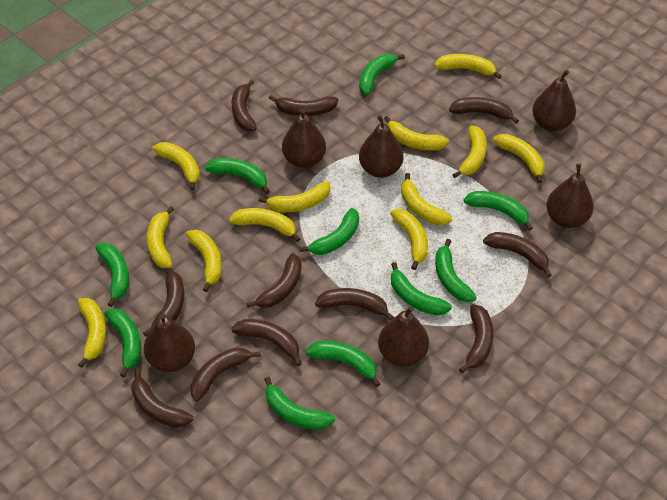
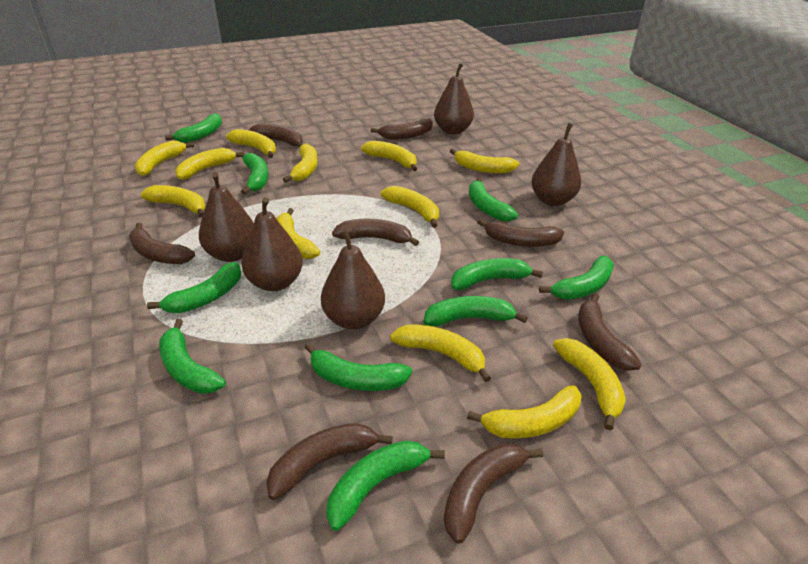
brown banana: [131,368,193,428] [143,271,184,337] [191,347,261,402] [231,319,302,366] [232,80,257,131] [246,253,302,308] [269,95,338,116] [315,288,394,321] [449,97,519,123] [459,304,493,373] [483,232,552,277] = 11 -> [129,223,195,264] [249,124,303,147] [266,423,393,500] [332,219,419,246] [371,119,433,140] [444,444,543,544] [477,219,564,247] [579,293,642,371] = 8
brown pear: [144,313,195,372] [282,109,326,168] [359,115,404,178] [378,306,429,367] [532,70,576,131] [546,163,594,228] = 6 -> [199,172,254,262] [241,197,303,291] [321,229,385,329] [434,63,474,134] [532,123,581,206] = 5

